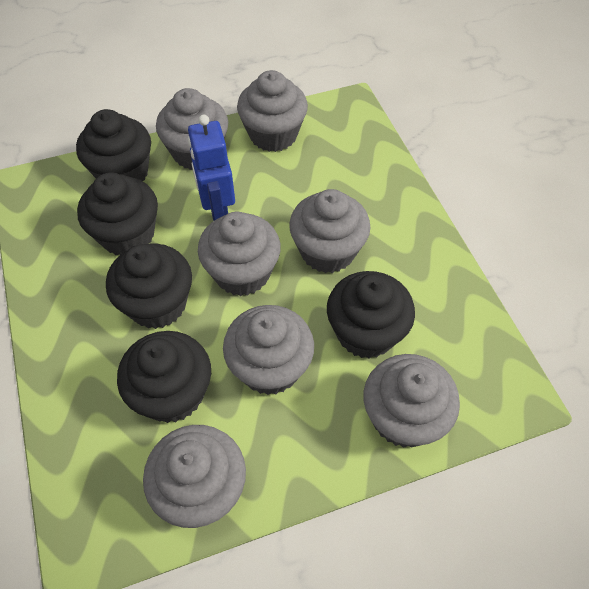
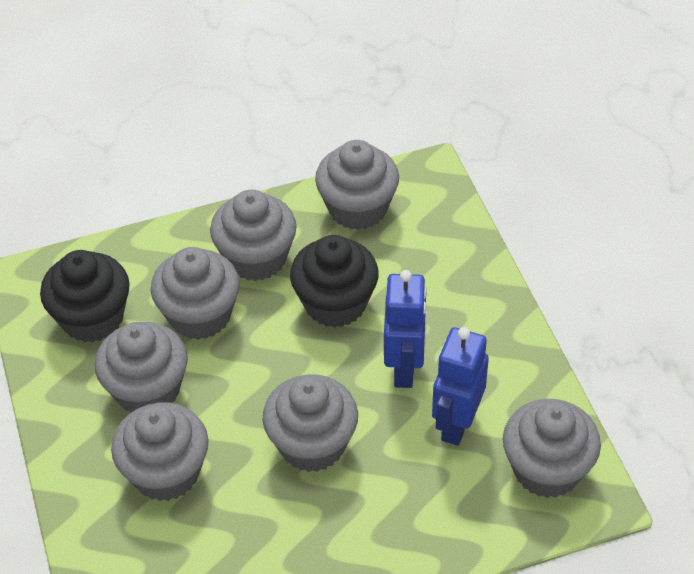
black cupcake: [76,109,151,181] [77,172,158,255] [106,243,192,329] [117,331,211,423] [327,271,415,359] = 5 -> [40,250,130,343] [290,235,379,328] = 2
blue robot: [188,115,235,221] = 1 -> [384,270,427,388] [432,327,489,445] = 2

